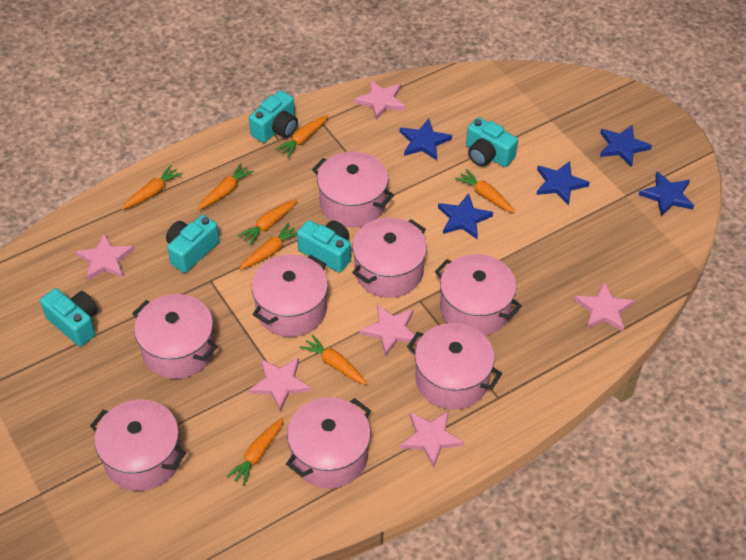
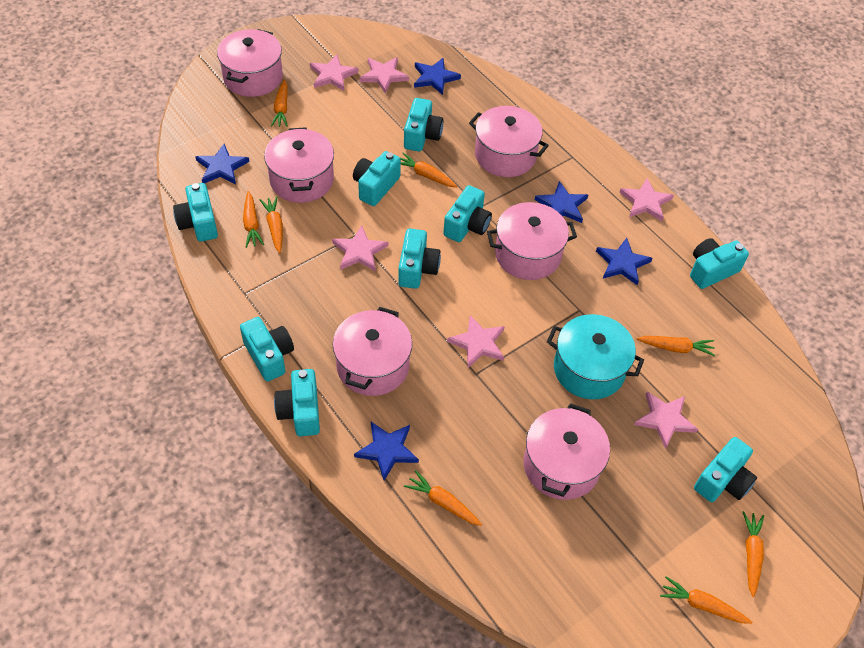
pink pot: [90,400,186,491] [132,294,218,379] [251,255,328,337] [286,397,371,488] [312,151,394,228] [352,218,427,298] [407,323,502,410] [435,254,522,336] = 8 -> [217,29,283,97] [264,127,334,203] [333,307,412,396] [469,106,549,177] [487,202,577,280] [524,403,610,500] = 6
turquoise camera: [40,288,98,346] [166,215,220,273] [249,90,298,143] [297,220,351,273] [466,117,518,167] = 5 -> [173,183,218,242] [240,317,294,382] [274,369,320,436] [353,151,401,206] [398,229,441,289] [404,98,443,151] [443,185,492,242] [690,238,749,289] [694,437,757,502] = 9
turquoise pot: none = 0 -> [547,314,644,399] = 1

